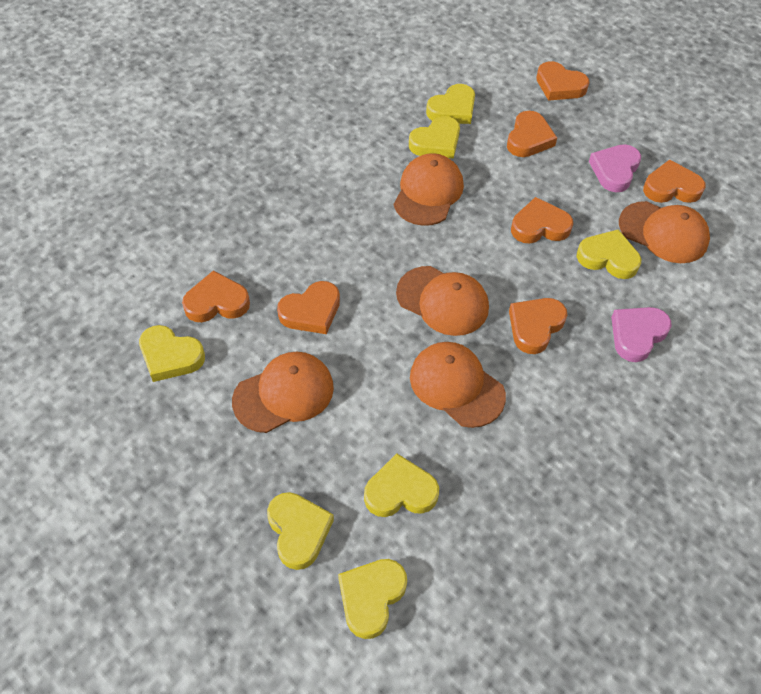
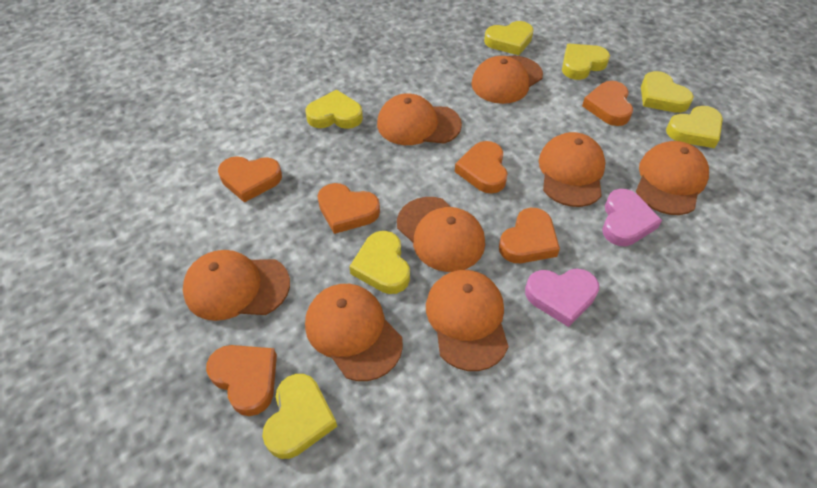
orange cap: [232,352,334,433] [394,153,464,226] [396,266,489,336] [410,342,506,428] [619,201,710,263] = 5 -> [183,250,290,321] [305,284,403,381] [377,93,462,145] [397,197,485,272] [426,270,509,371] [471,56,543,104] [539,132,606,207] [636,141,709,215] = 8
orange heart: [182,270,250,322] [277,281,340,334] [507,111,557,157] [509,298,567,354] [511,197,573,243] [536,61,589,101] [643,159,706,203] = 7 -> [206,345,277,416] [218,156,282,203] [318,183,380,234] [455,141,507,194] [499,208,560,263] [582,81,633,126] = 6

